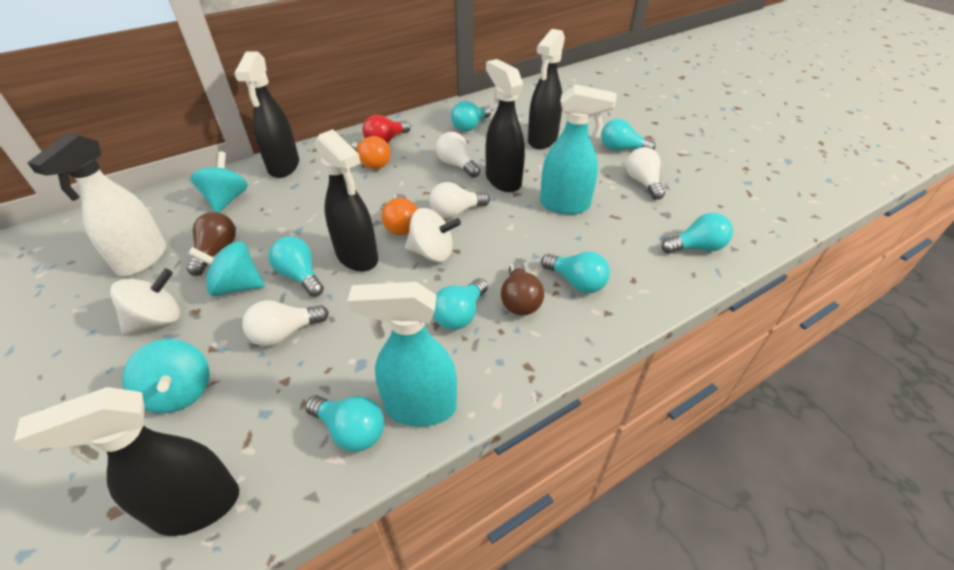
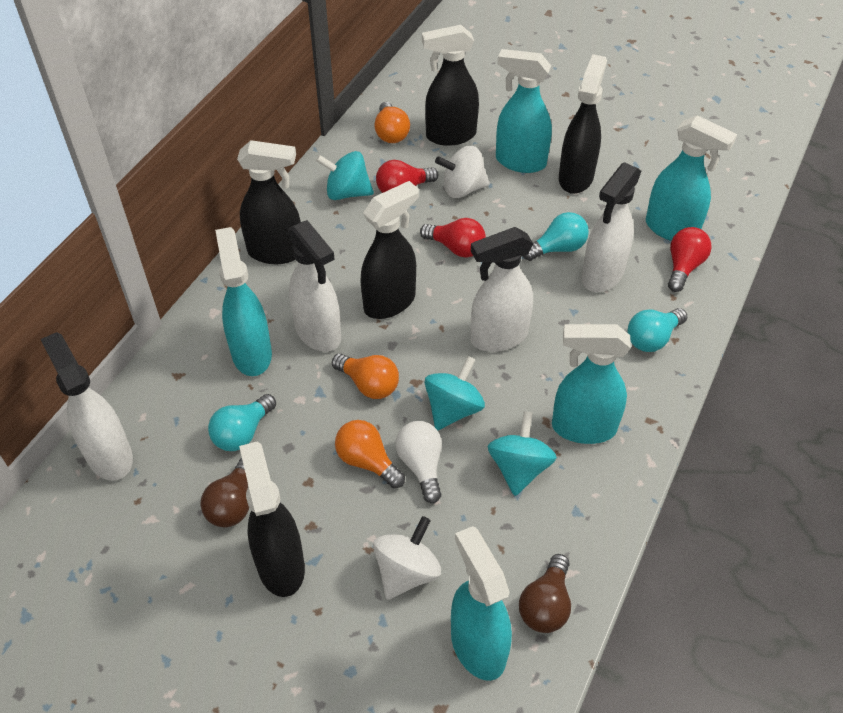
orange light bulb: [352,136,391,169] [381,194,417,235] = 2 -> [332,353,399,399] [335,420,405,488] [375,102,410,143] = 3
red light bulb: [362,115,411,144] = 1 -> [376,160,438,193] [420,218,486,258] [668,227,711,292] = 3
turquoise light bulb: [269,236,324,297] [305,395,384,452] [433,278,488,330] [451,101,491,132] [541,252,610,293] [601,119,655,151] [662,213,733,254] = 7 -> [208,394,276,451] [523,212,589,261] [627,308,687,352] = 3
turquoise spray bottle: [347,282,457,426] [540,84,617,214] = 2 -> [215,227,272,376] [451,526,512,681] [496,49,552,173] [552,324,631,444] [646,115,737,241] = 5
white light bulb: [242,300,329,346] [429,182,490,218] [436,132,480,178] [626,147,665,200] = 4 -> [395,421,442,503] = 1
white spray bottle: [27,133,166,276] = 1 -> [40,332,133,481] [288,220,341,352] [471,227,534,352] [581,162,641,292] = 4

